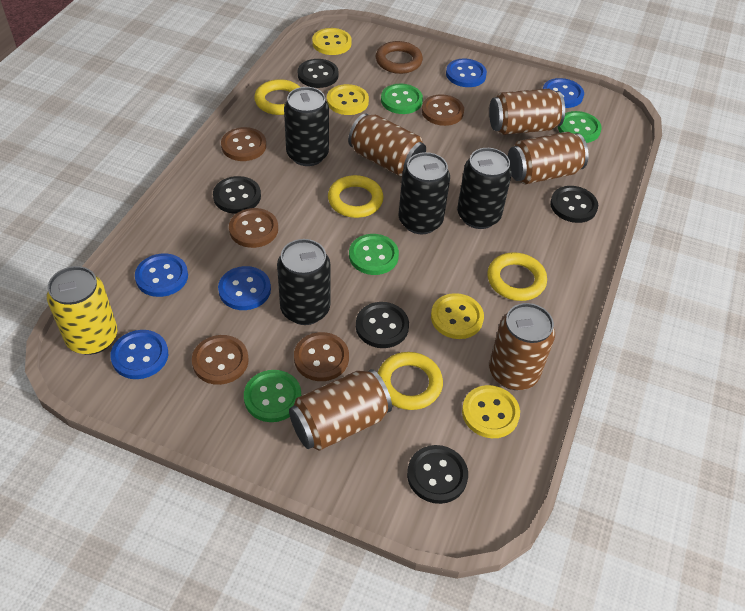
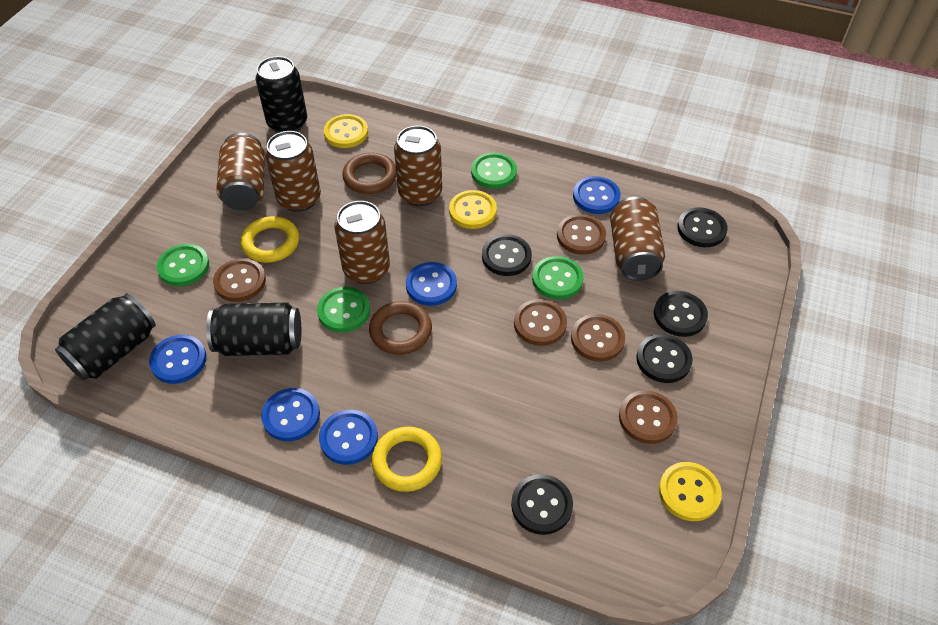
black can: [277,239,331,325] [284,87,329,166] [399,152,450,234] [457,148,512,229] = 4 -> [55,293,156,381] [206,302,301,356] [256,56,307,133] = 3
brown ring: [376,41,423,74] = 1 -> [342,153,396,194] [369,301,432,355] = 2
yellow button: [312,28,352,55] [327,84,369,115] [431,293,484,339] [462,385,520,438] = 4 -> [324,114,368,148] [449,190,497,229] [659,462,722,521] = 3
yellow can: [47,266,117,355] = 1 -> none = 0
yellow ring: [254,79,300,115] [328,175,384,218] [378,352,443,410] [487,252,547,301] = 4 -> [241,216,299,263] [372,427,442,492] = 2

